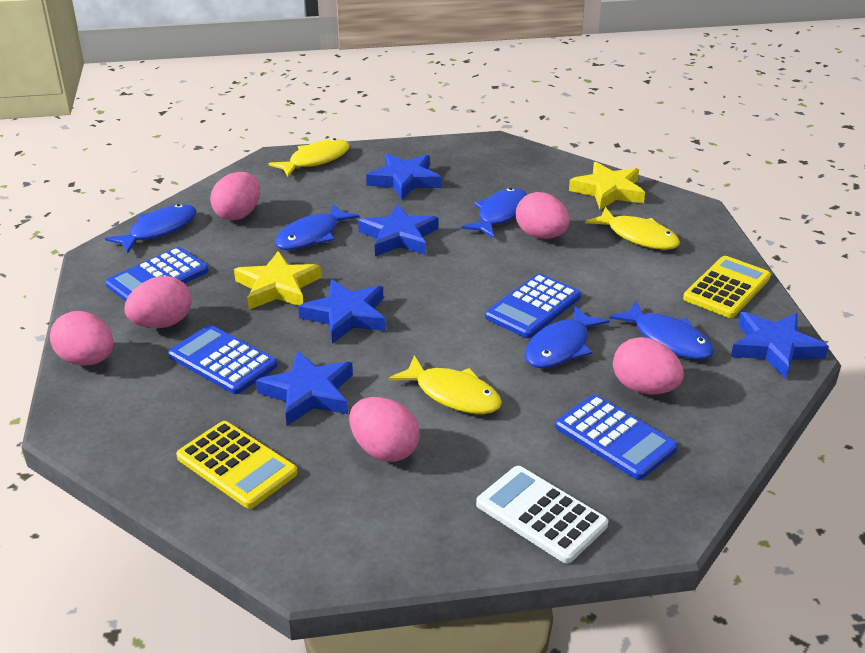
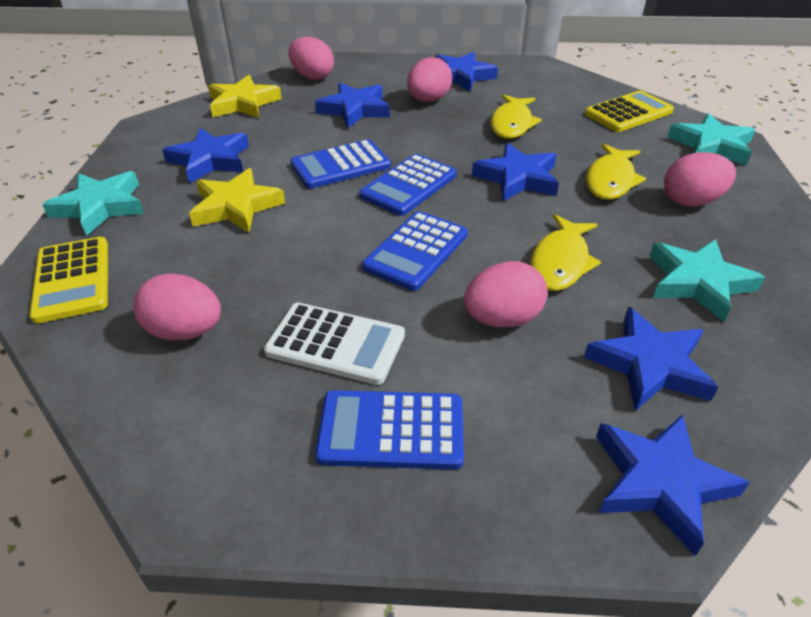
blue fish: [105,204,196,253] [275,204,359,250] [461,188,527,238] [524,306,609,368] [609,300,714,359] = 5 -> none = 0
blue star: [256,351,353,426] [298,279,386,344] [358,204,439,256] [366,154,441,200] [731,312,829,379] = 5 -> [162,128,249,184] [315,82,390,128] [435,52,498,92] [472,143,559,202] [584,307,718,411] [596,414,750,556] = 6
pink egg: [50,311,113,366] [124,276,191,328] [210,172,260,221] [349,397,420,462] [516,192,570,239] [613,337,684,394] = 6 -> [133,273,221,341] [289,37,334,80] [407,57,452,102] [464,261,548,327] [664,152,736,207] = 5
turquoise star: none = 0 -> [42,171,144,236] [649,239,765,322] [667,113,755,166] = 3

